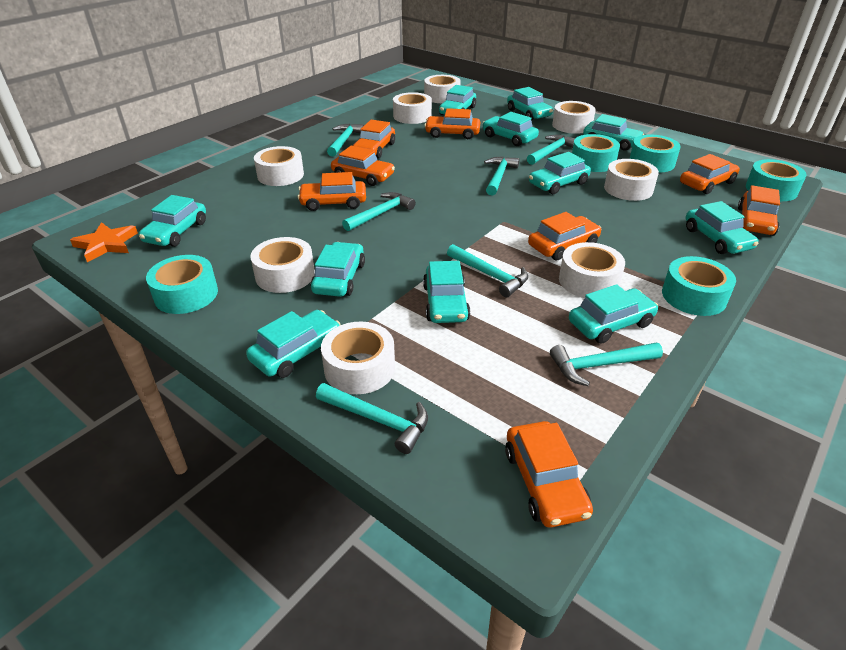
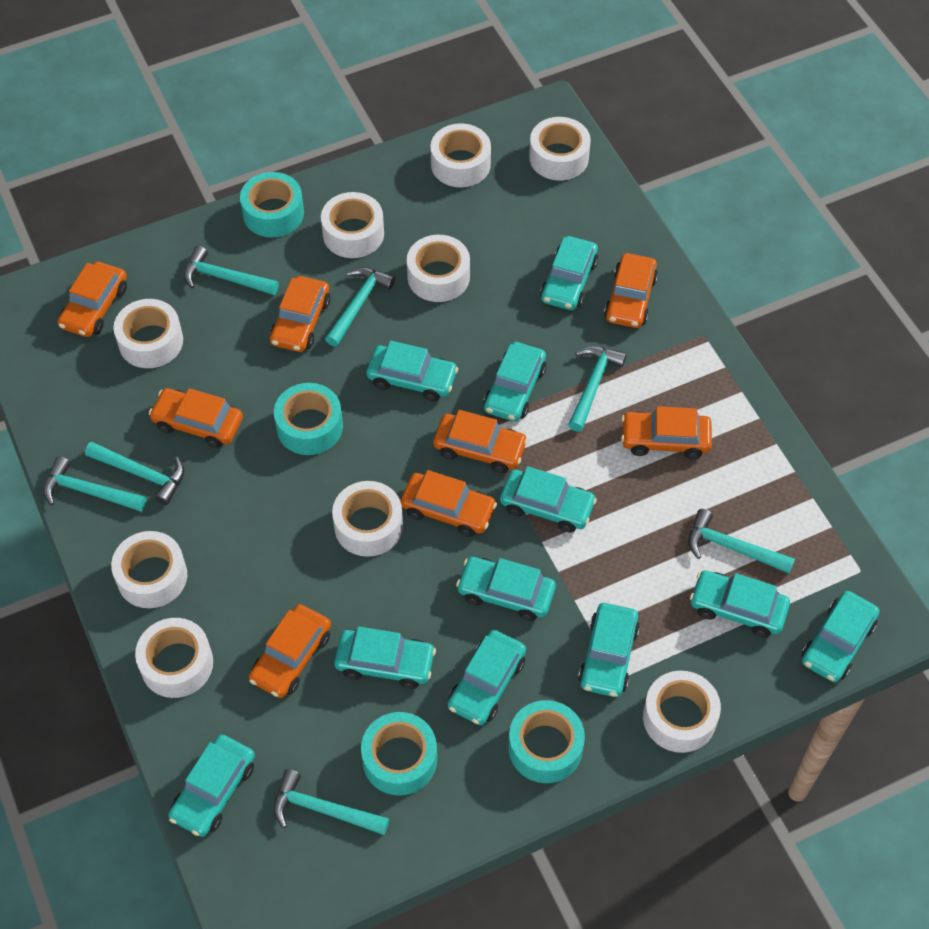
orange star: [70,222,138,262] = 1 -> none = 0
turquoise tape: [146,255,218,314] [572,134,620,172] [630,135,681,172] [662,256,736,316] [746,159,807,201] = 5 -> [240,172,304,238] [274,383,343,455] [361,712,437,795] [508,700,585,783] = 4
white tape: [250,237,315,293] [254,146,304,186] [321,321,395,394] [393,92,432,124] [424,75,461,103] [552,101,596,134] [559,242,625,298] [604,159,659,201] = 8 -> [111,531,187,608] [114,299,183,368] [135,618,213,698] [321,192,384,258] [332,481,403,557] [407,235,470,302] [430,123,491,187] [529,117,591,181] [643,671,721,753] = 9

